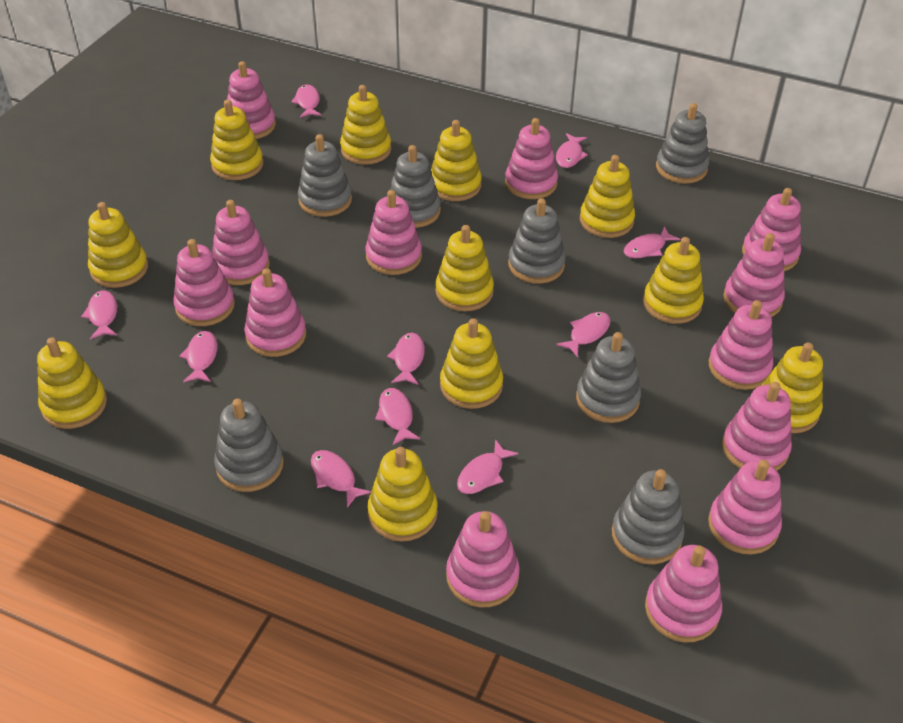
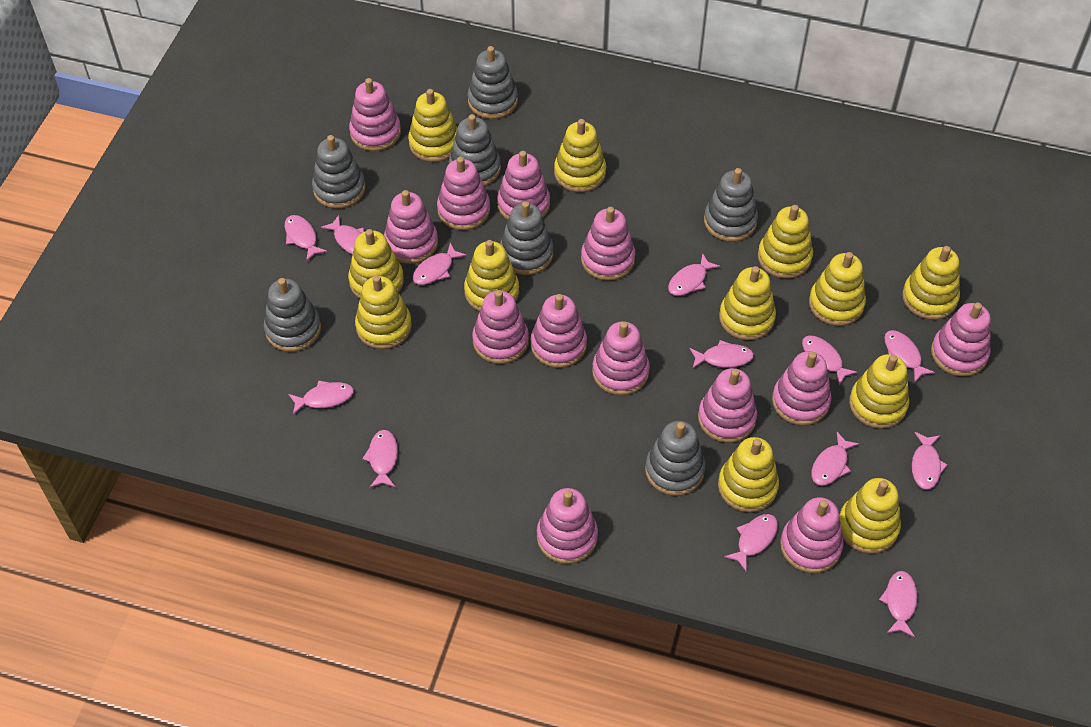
pink fish: [81,290,117,340] [179,331,217,383] [291,85,321,118] [311,450,371,508] [375,388,420,445] [387,333,425,385] [457,439,518,494] [556,133,588,168] [556,312,611,357] [624,226,680,258] = 10 -> [285,215,327,262] [288,380,354,415] [321,215,364,255] [362,430,398,488] [413,243,467,285] [668,253,720,296] [689,340,754,369] [724,514,778,571] [802,336,857,386] [811,432,859,486] [879,571,917,637] [884,330,935,382] [912,432,948,490] = 13
yellow stacking toy: [37,337,107,429] [88,202,148,288] [210,100,263,180] [340,85,391,165] [368,447,438,542] [431,120,482,201] [436,225,494,311] [440,318,503,409] [580,155,635,238] [643,237,704,324] [761,342,823,433] = 11 -> [348,229,404,299] [355,275,412,349] [408,89,458,162] [464,240,519,311] [554,119,606,192] [718,437,779,512] [719,266,776,340] [758,205,813,278] [809,252,866,326] [839,478,901,554] [849,354,909,429] [902,246,960,320] = 12

